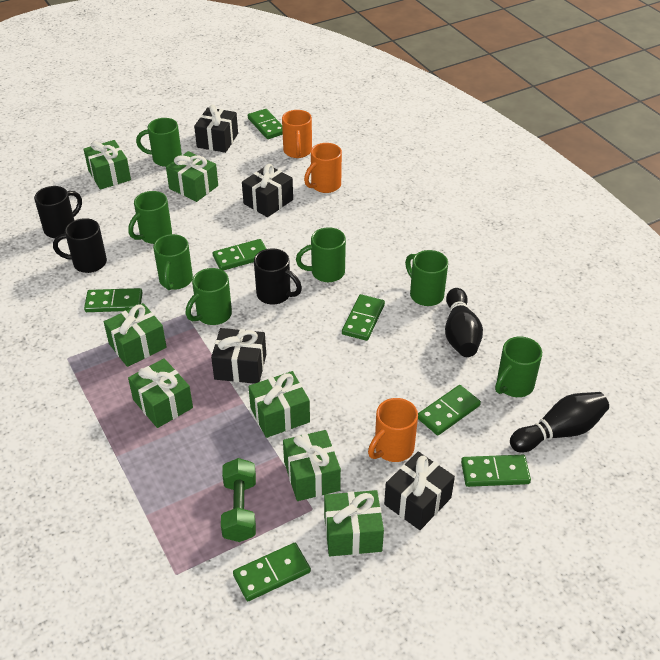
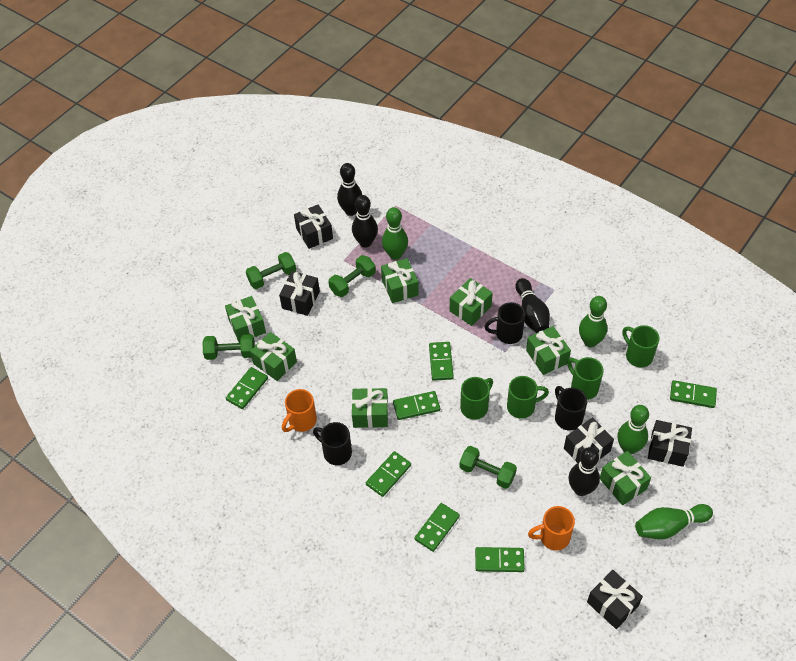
black bowling pin: [445,288,483,357] [510,392,609,453] = 2 -> [337,163,362,216] [352,195,378,248] [515,278,550,333] [569,447,600,496] = 4
black gift: [194,105,238,153] [211,328,266,384] [242,164,293,217] [384,452,455,530] = 4 -> [279,271,320,316] [294,205,333,249] [564,417,614,463] [587,570,643,629] [648,420,692,467] = 5
green bowling pin: none = 0 -> [382,207,408,260] [579,296,607,347] [618,405,649,454] [635,504,713,539] = 4
green dumbbell: [221,458,256,542] = 1 -> [202,334,255,360] [246,252,296,289] [328,255,376,297] [459,446,517,489] = 4
green mug: [128,191,172,244] [136,118,182,167] [153,234,193,290] [186,268,232,325] [296,227,346,282] [405,250,448,306] [495,336,542,397] = 7 -> [460,377,493,420] [507,376,549,419] [568,357,604,400] [622,325,659,368] = 4
orange mug: [282,110,312,158] [304,143,342,193] [368,398,418,462] = 3 -> [282,389,317,432] [528,506,575,551] = 2

